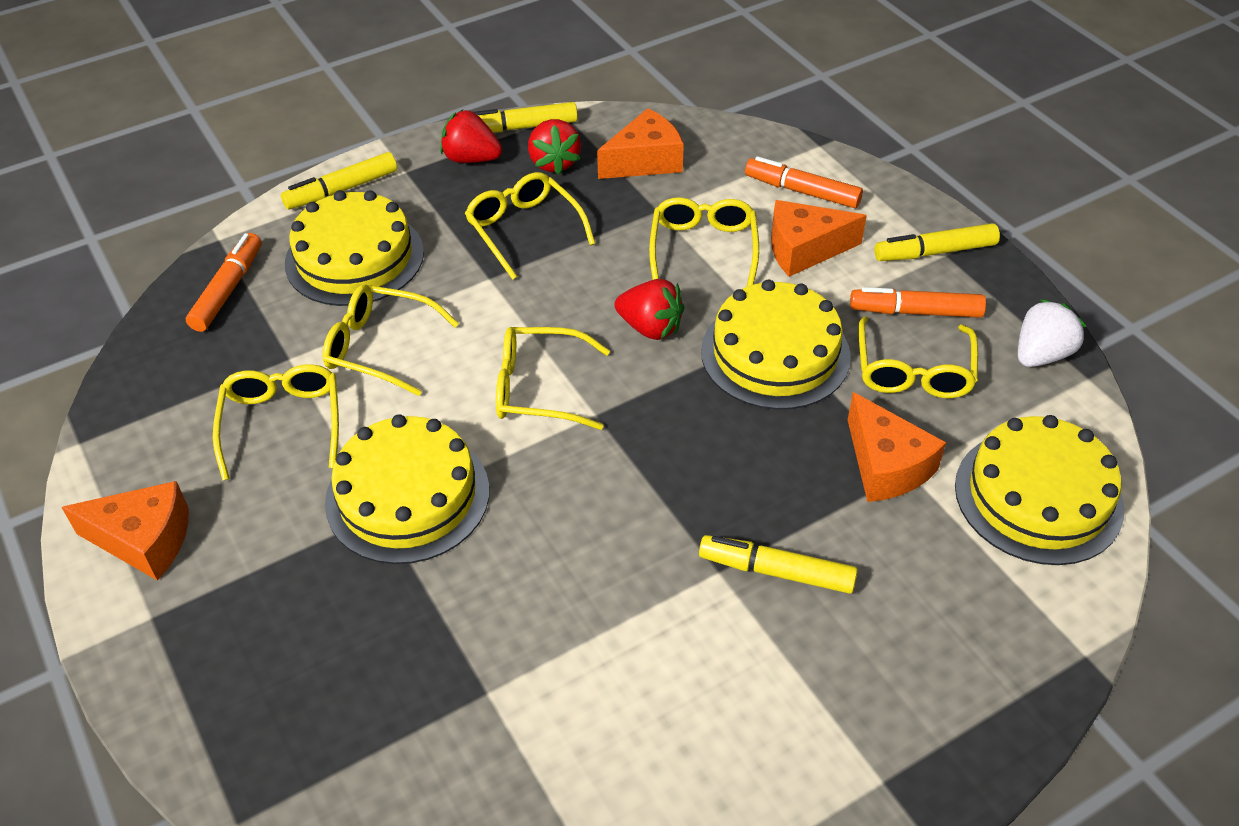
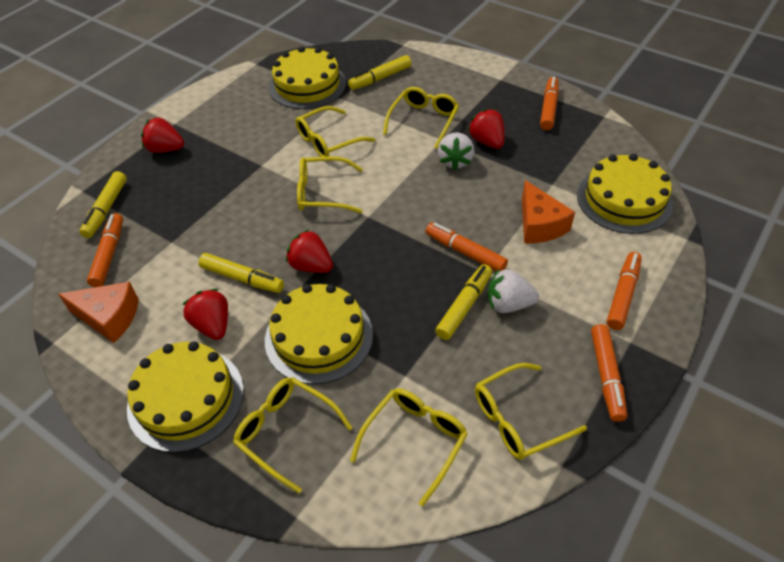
orange cheese: [61,481,189,581] [597,108,684,179] [771,200,867,277] [848,392,946,502] = 4 -> [58,282,139,343] [522,180,575,244] = 2
orange marker: [186,233,262,332] [745,156,863,208] [850,287,986,318] = 3 -> [87,213,123,287] [425,222,508,272] [540,77,559,130] [591,324,627,422] [607,252,642,330] = 5
red strawberry: [440,110,502,163] [528,119,581,175] [615,279,685,340] = 3 -> [141,117,184,153] [182,289,228,340] [286,229,333,273] [468,109,505,149] = 4
white strawberry: [1018,299,1086,367] = 1 -> [438,132,474,171] [488,268,539,313] = 2

